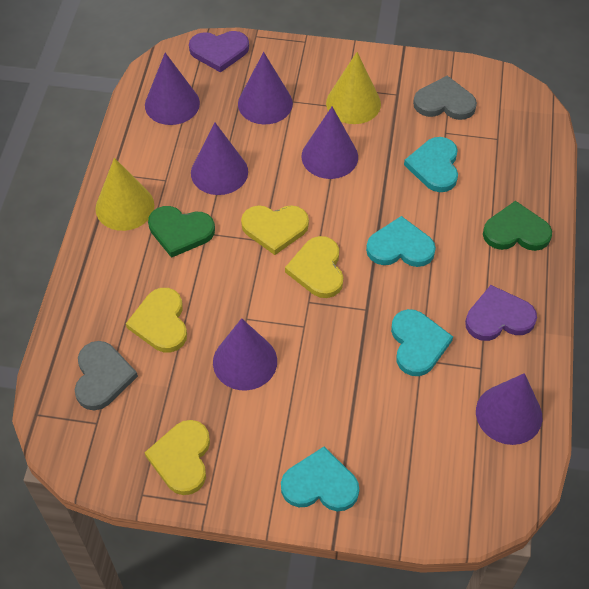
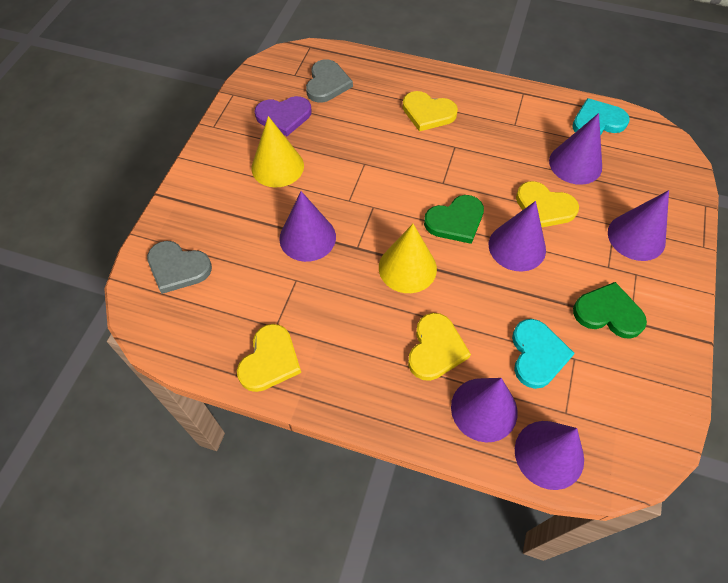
purple heart: [189,31,249,73] [465,285,537,341] = 2 -> [255,96,312,136] = 1
turquoise heart: [281,447,359,511] [366,216,436,267] [391,309,453,376] [404,137,458,192] = 4 -> [512,319,575,389] [572,98,630,135] = 2

